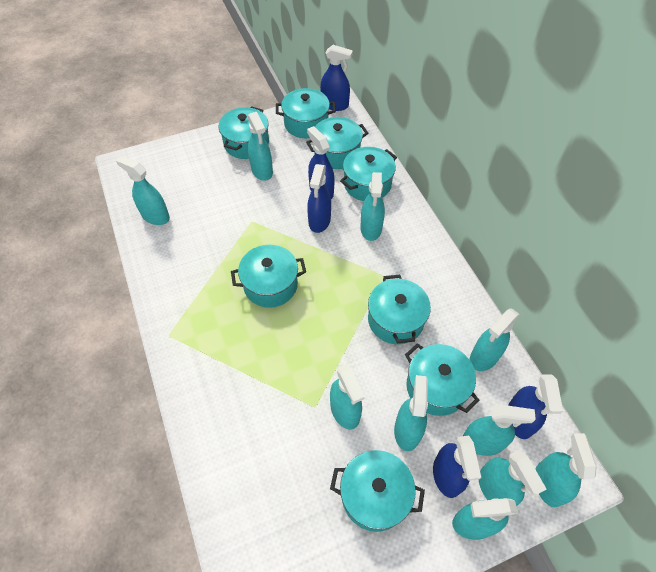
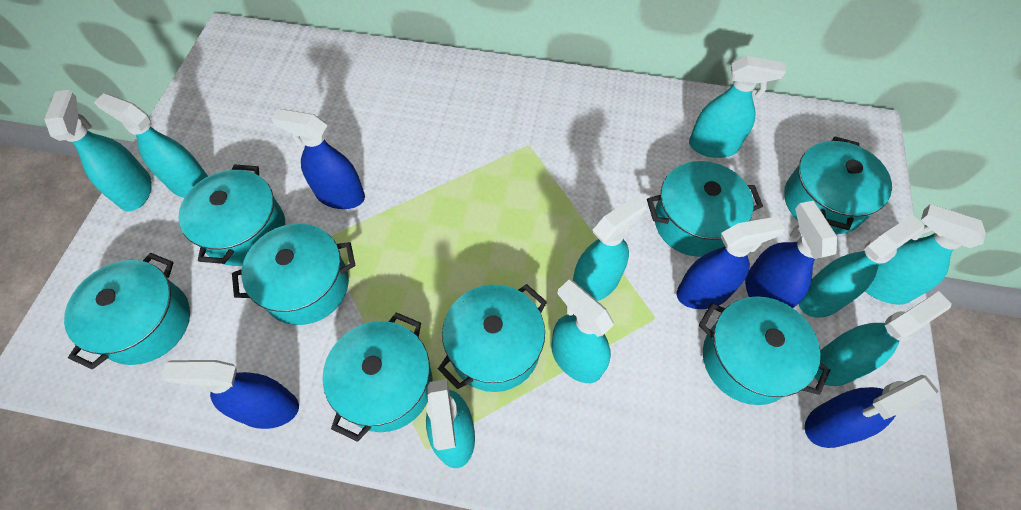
turquoise spray bottle: [116,156,170,225] [248,112,273,181] [330,365,364,429] [360,172,385,241] [394,375,428,451] [452,498,518,540] [463,405,536,456] [470,309,520,371] [479,450,546,506] [535,433,597,507] = 10 -> [44,90,152,211] [94,93,208,198] [426,379,475,468] [552,279,614,383] [573,196,646,301] [689,56,786,158] [799,215,925,318] [815,291,952,386] [865,204,986,305] = 9

